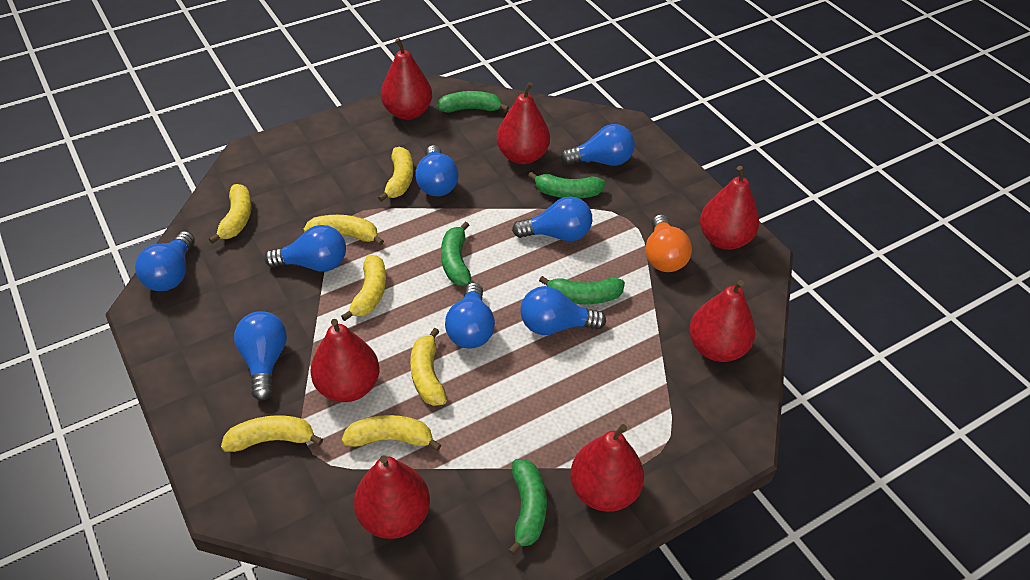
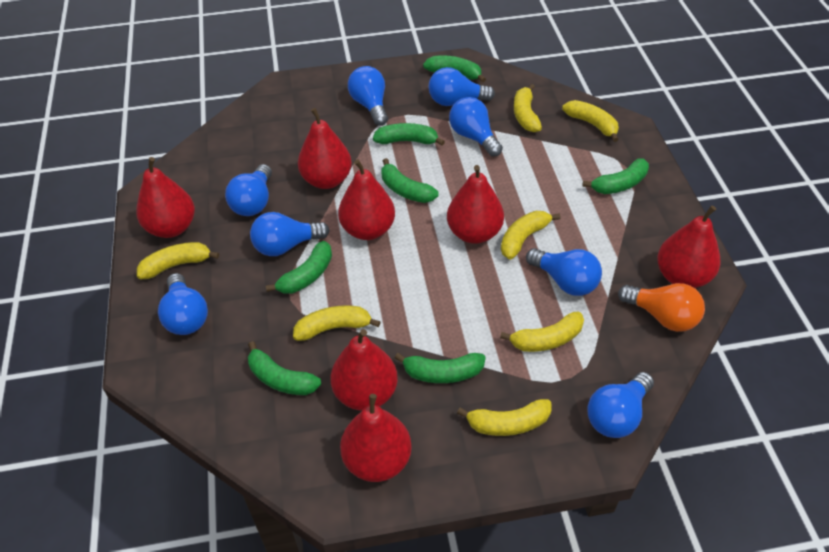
green banana: [437,91,509,113] [441,221,471,286] [508,459,547,555] [528,172,605,198] [539,276,625,304] = 5 -> [248,341,321,395] [266,241,332,294] [373,123,445,145] [381,158,438,203] [395,353,486,383] [423,55,486,83] [582,158,649,194] = 7

